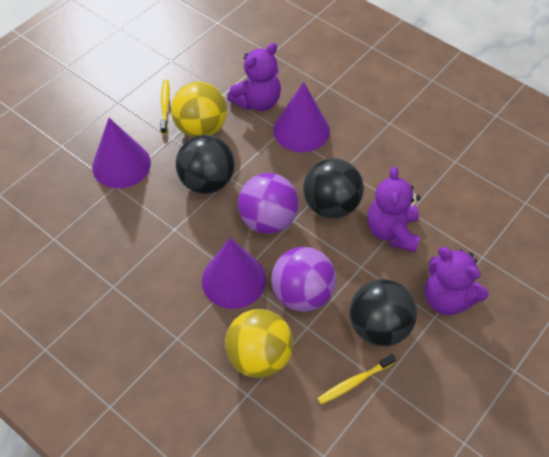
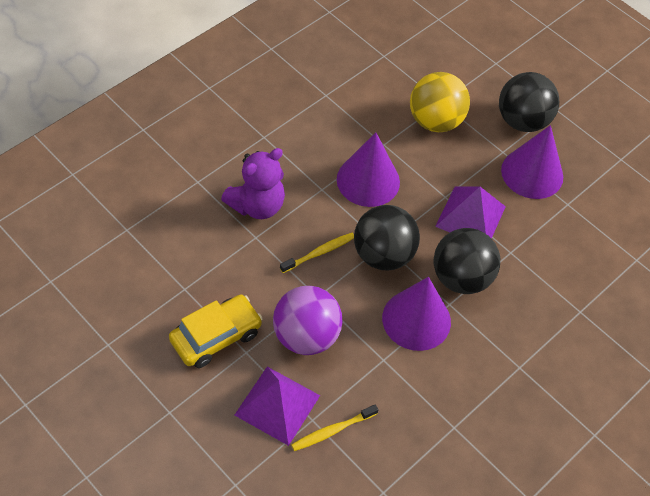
purple ball: [238,173,299,234] [271,247,336,312] = 2 -> [273,286,343,355] = 1
purple pyramid: none = 0 -> [235,367,320,446] [435,186,506,239] = 2
purple teddy bear: [227,43,281,111] [367,167,421,253] [425,247,488,315] = 3 -> [221,148,285,219] = 1
yellow ball: [171,82,227,137] [225,309,293,378] = 2 -> [410,72,470,132] = 1
yellow car: none = 0 -> [169,295,263,368] = 1

